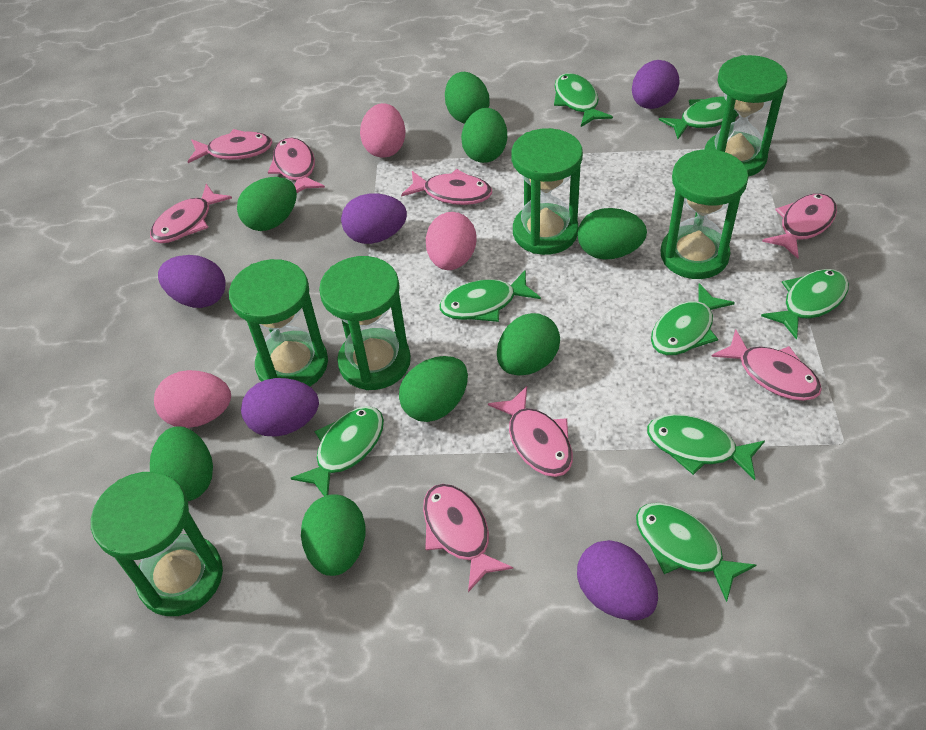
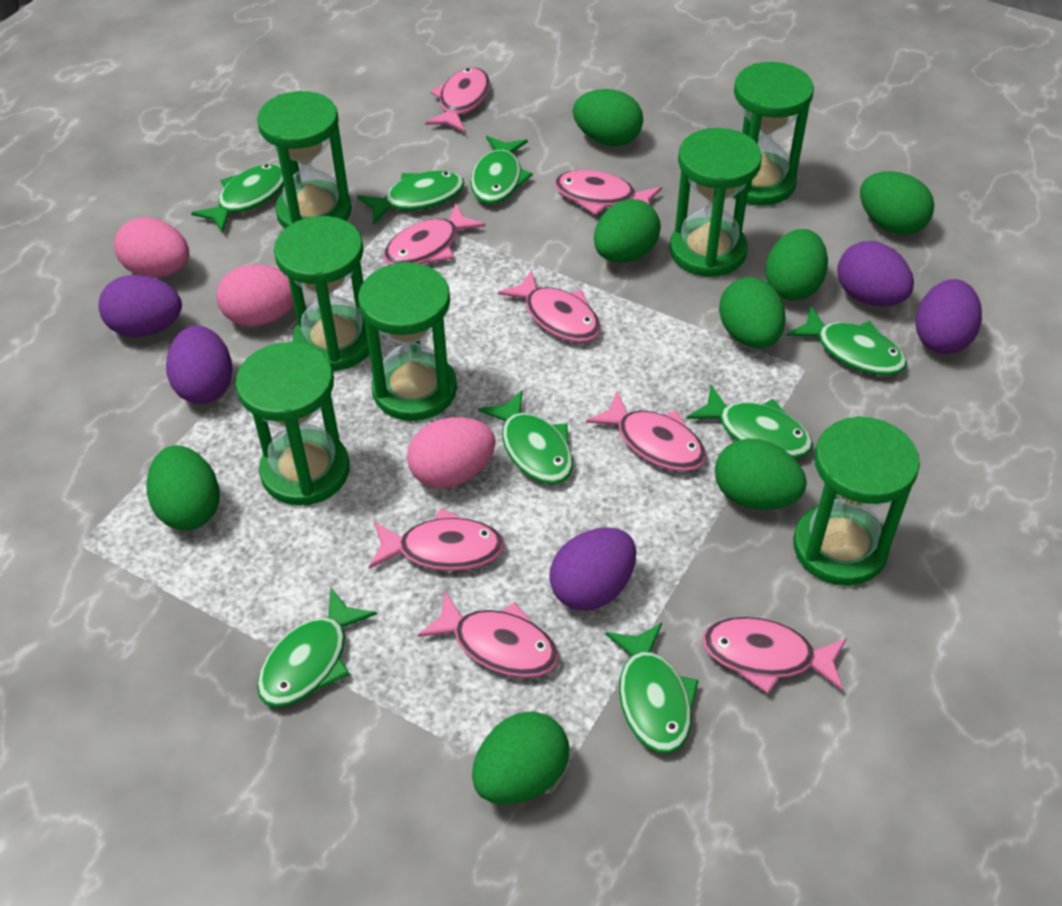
green hourglass: [91,472,223,616] [229,259,328,386] [319,256,411,390] [511,128,583,255] [660,149,749,279] [705,55,787,177] = 6 -> [236,342,350,506] [257,91,352,228] [274,216,370,371] [358,262,457,421] [669,128,762,277] [733,62,814,206] [793,416,920,586] = 7

